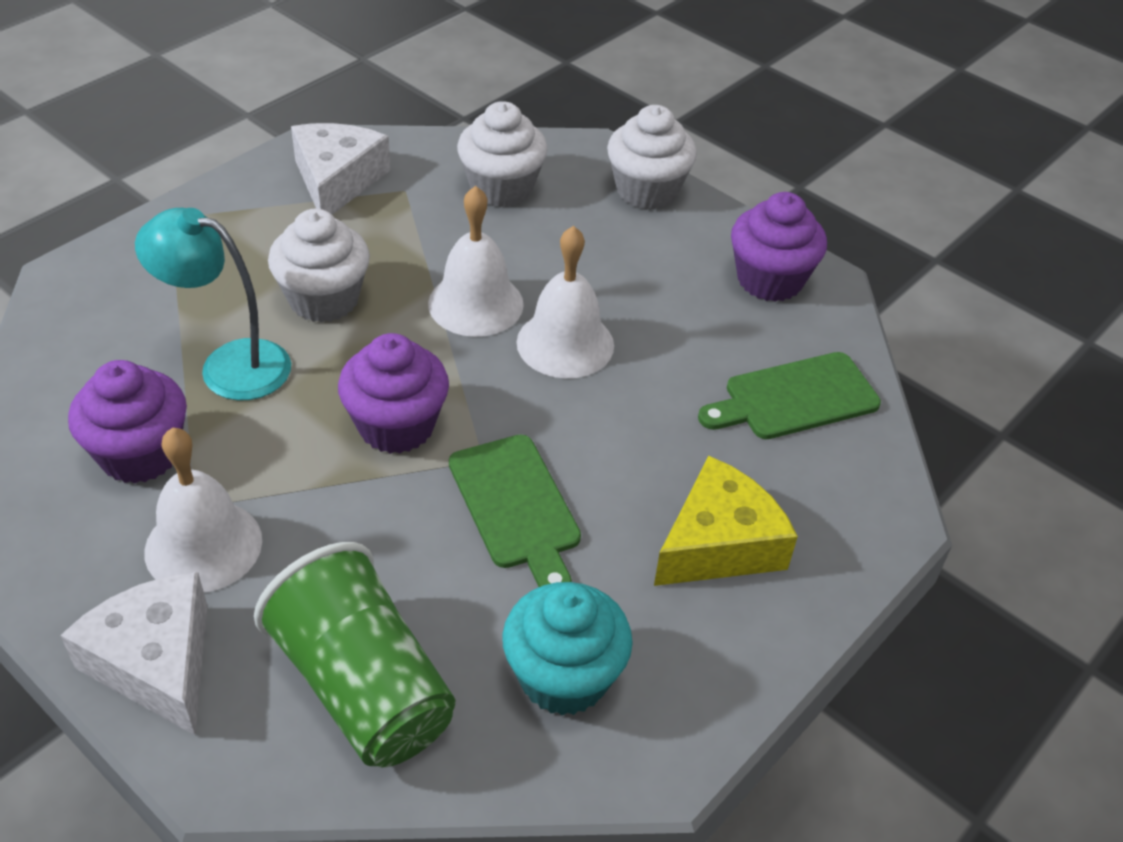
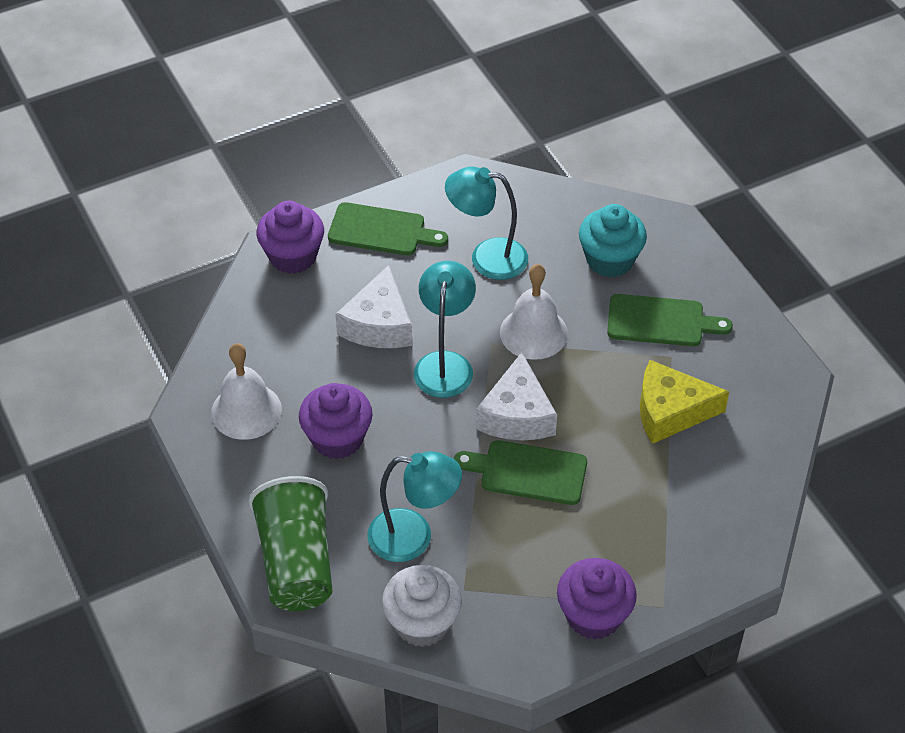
green cutting board: [449,435,581,587] [698,352,881,439] = 2 -> [328,202,448,256] [454,440,587,505] [607,294,733,346] = 3
turquoise lamp: [135,208,291,400] = 1 -> [367,451,462,562] [414,261,476,398] [445,166,528,280] = 3
white bell: [144,427,262,592] [428,186,524,337] [517,226,614,378] = 3 -> [211,343,282,440] [500,264,568,360] = 2
white cupcake: [268,209,370,323] [457,101,548,207] [607,105,697,210] = 3 -> [382,565,462,647] = 1

